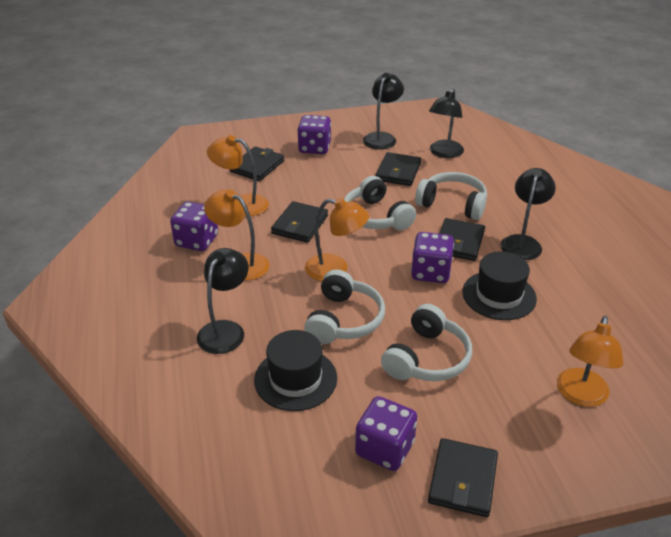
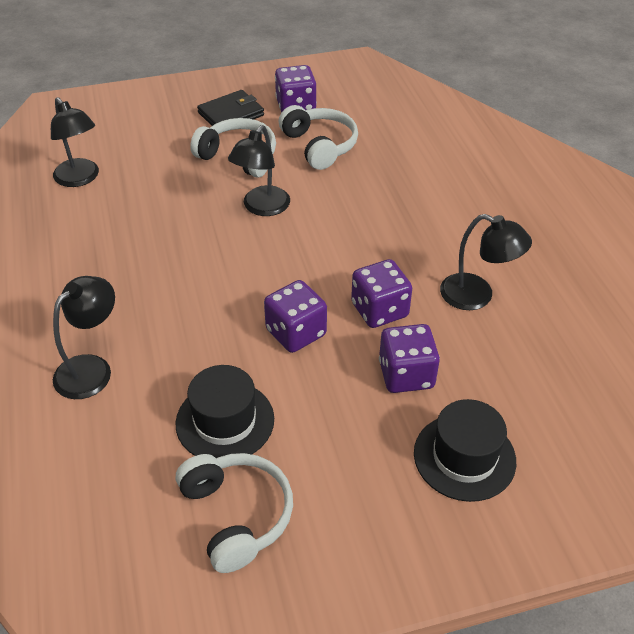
black wallet: [230,146,284,181] [271,201,328,243] [375,152,421,186] [428,438,498,517] [439,218,485,261] = 5 -> [197,90,264,126] = 1
orange lamp: [204,190,269,280] [207,135,269,216] [305,198,369,281] [557,316,624,407] = 4 -> none = 0
white headphones: [304,269,385,344] [344,176,416,230] [381,304,472,381] [415,172,487,220] = 4 -> [176,453,293,573] [190,118,276,178] [279,105,358,170] = 3

